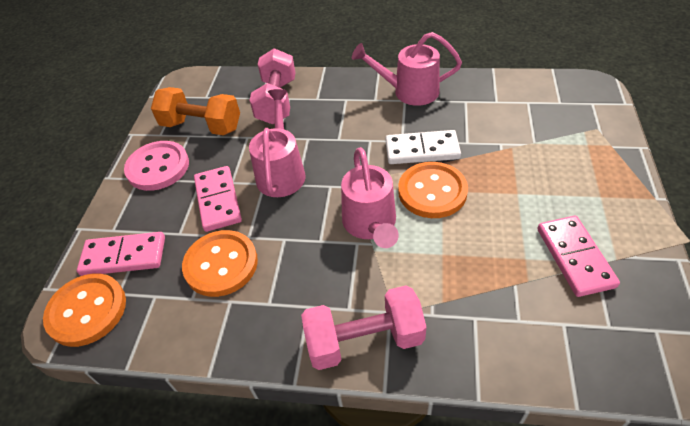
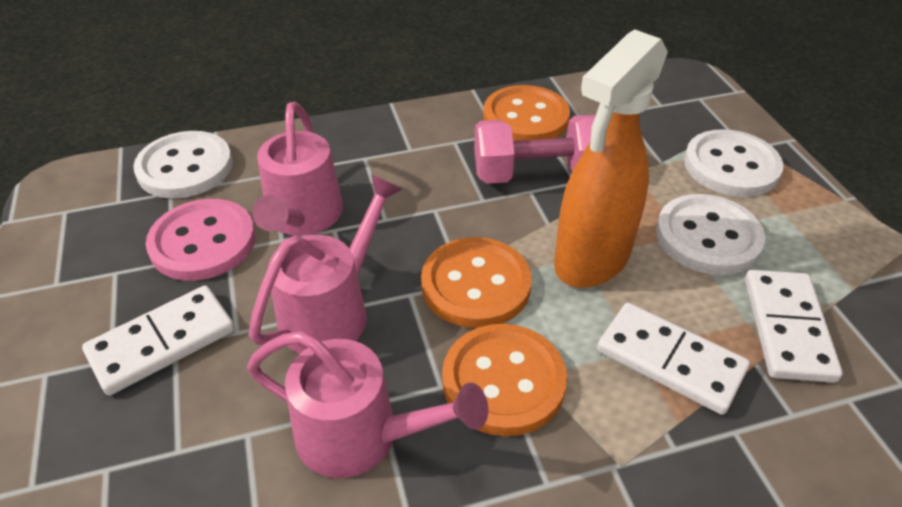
orange dumbbell: [151,87,240,135] = 1 -> none = 0
orange spray bottle: none = 0 -> [554,29,668,288] = 1
pink domino: [77,232,165,276] [194,166,242,232] [537,216,620,297] = 3 -> none = 0
pink dumbbell: [249,48,295,124] [301,285,427,370] = 2 -> [474,115,596,184] = 1
white button: none = 0 -> [133,131,233,198] [656,194,765,275] [684,129,784,197] = 3
white domino: [385,130,461,164] = 1 -> [82,285,235,395] [597,303,750,415] [745,270,843,383] = 3

